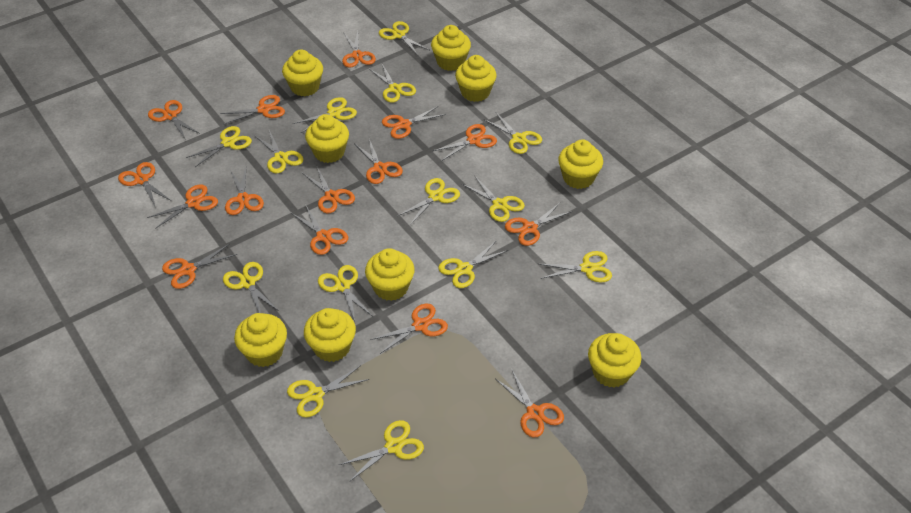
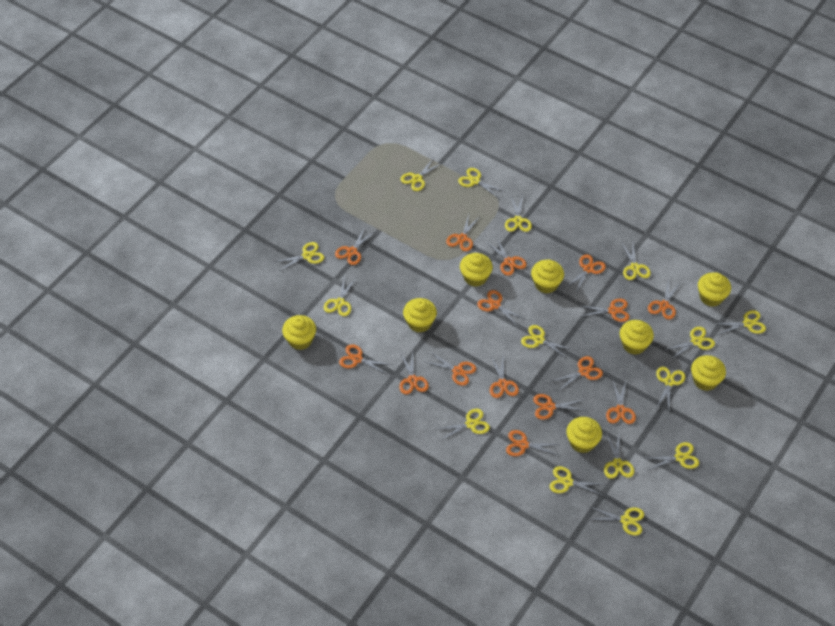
yellow cupcake: [234,313,287,367] [282,50,323,96] [304,308,356,362] [305,114,349,163] [365,248,415,301] [431,25,471,71] [455,55,497,102] [558,139,603,189] [588,333,641,388] = 9 -> [282,315,316,350] [403,298,437,332] [460,253,493,287] [531,260,564,293] [566,417,602,453] [620,320,654,355] [691,355,726,391] [698,272,731,307] = 8
yellow scissors: [186,126,252,167] [223,262,279,313] [254,130,303,173] [287,365,369,417] [293,97,357,133] [318,265,372,323] [339,420,424,482] [369,64,416,102] [379,21,429,55] [398,178,460,225] [438,240,508,288] [462,175,525,222] [485,113,542,154] [539,251,612,282] = 14 -> [274,242,324,271] [324,278,356,316] [400,159,442,191] [438,409,490,440] [458,168,504,198] [505,196,532,232] [521,325,573,359] [549,466,603,496] [588,507,644,536] [604,433,634,478] [621,242,651,280] [646,442,699,470] [656,366,685,408] [664,327,715,360] [716,310,766,335] = 15

